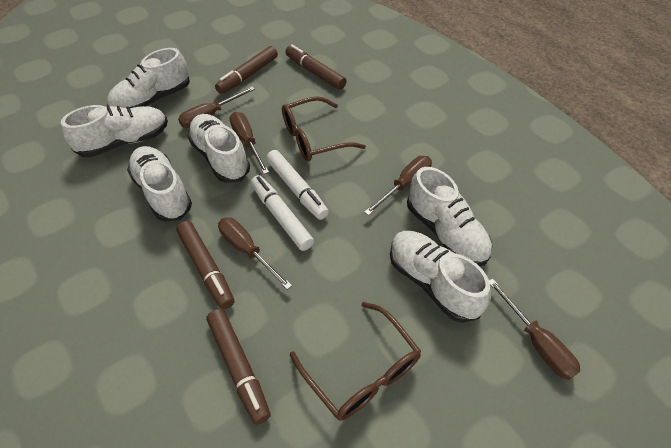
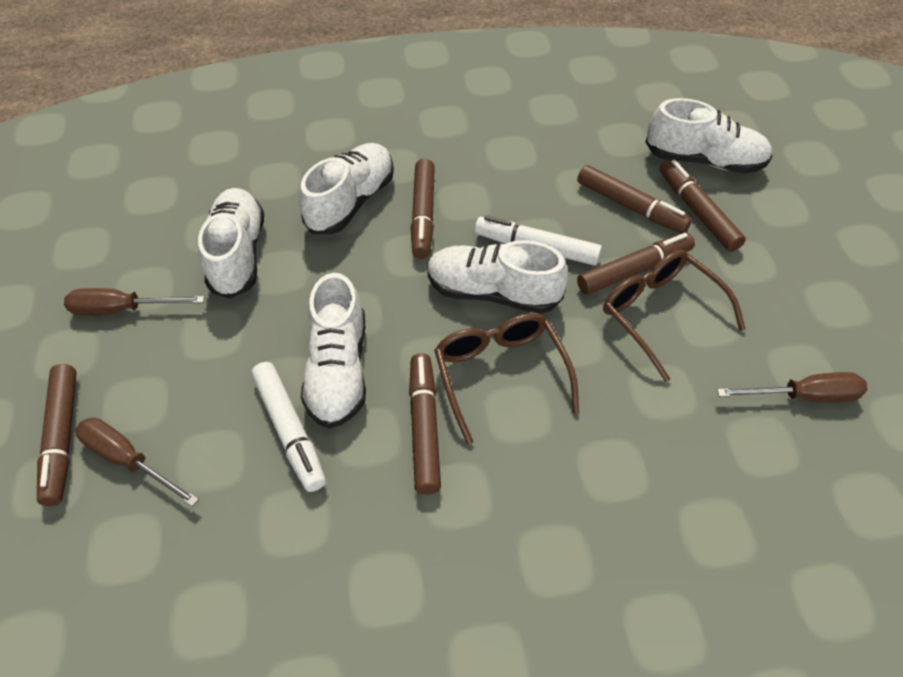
brown marker: [176,221,234,309] [207,309,271,425] [215,46,278,94] [285,45,347,90] = 4 -> [37,364,77,506] [409,353,441,494] [411,159,435,259] [577,165,692,234] [577,233,695,295] [660,159,746,252] = 6
brown screwdriver: [178,86,255,128] [218,217,292,290] [230,112,269,174] [364,156,432,216] [489,278,580,380] = 5 -> [64,288,204,316] [76,417,199,507] [717,372,867,402] = 3
white shoe: [61,105,168,158] [107,48,190,108] [127,146,192,222] [187,114,250,183] [390,231,491,323] [407,167,492,266] = 6 -> [198,188,264,299] [299,143,394,235] [301,273,366,429] [427,240,568,314] [646,98,772,174] = 5

